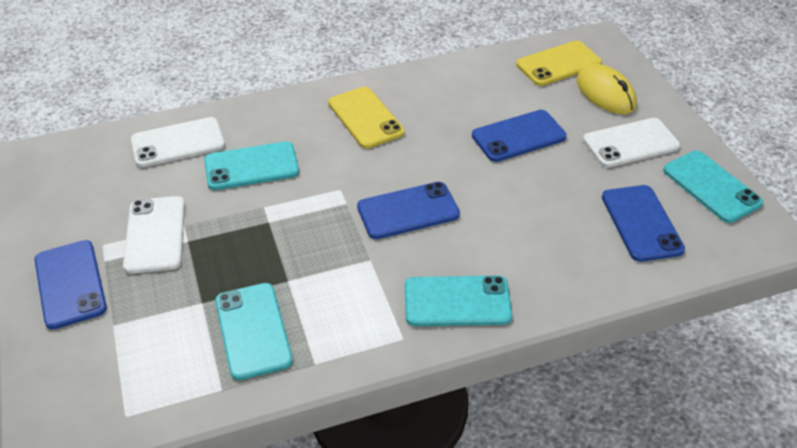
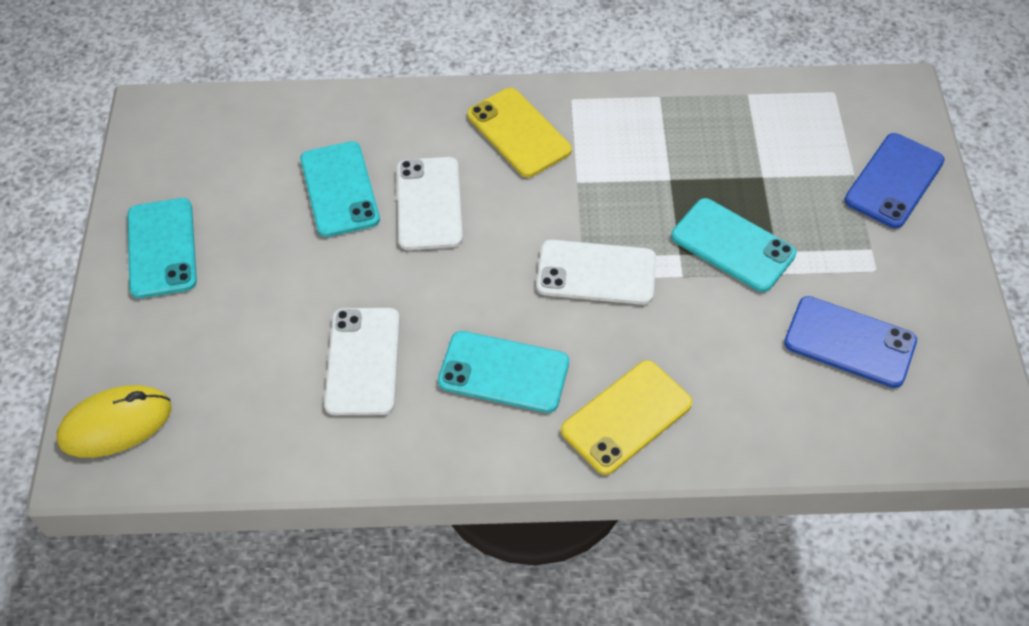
blue phone: [35,240,107,330] [357,182,460,239] [472,110,567,162] [602,185,685,262] = 4 -> [784,296,917,388] [844,133,945,228] = 2

